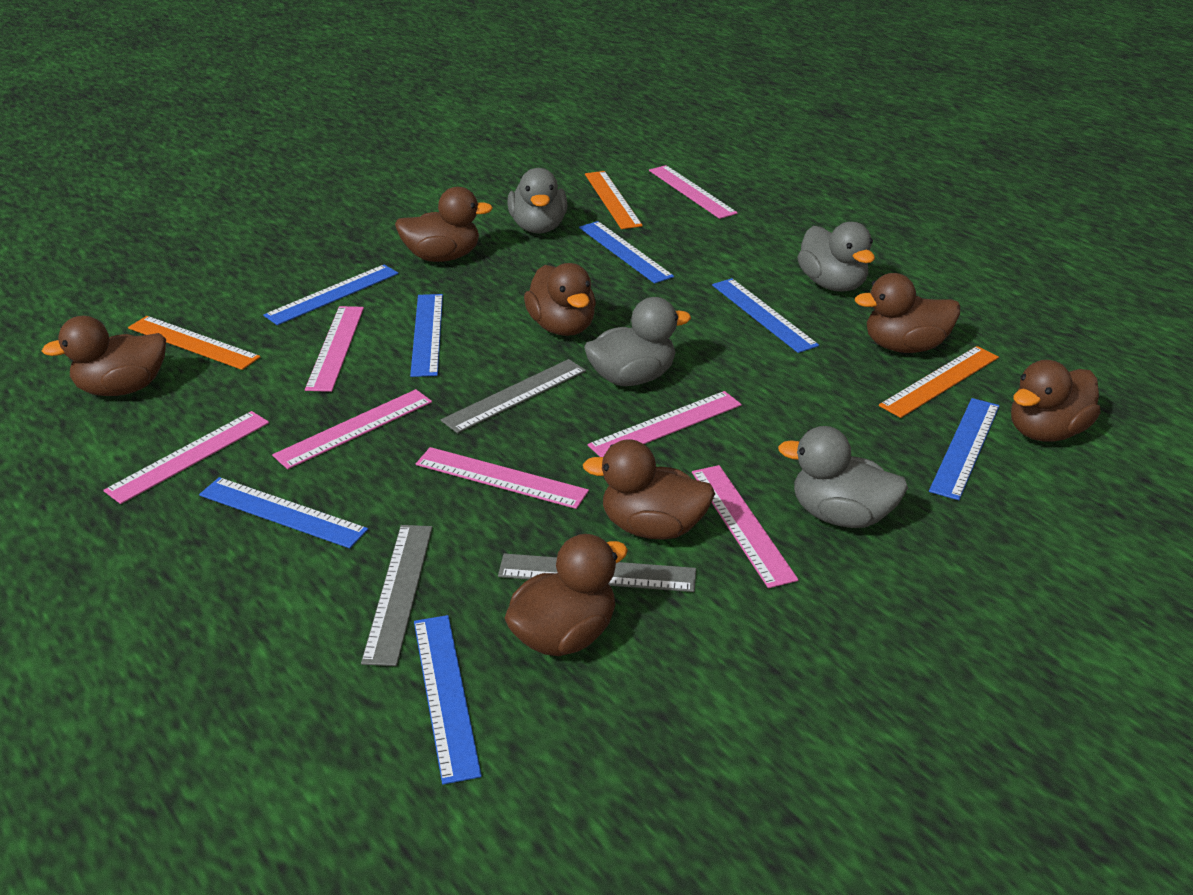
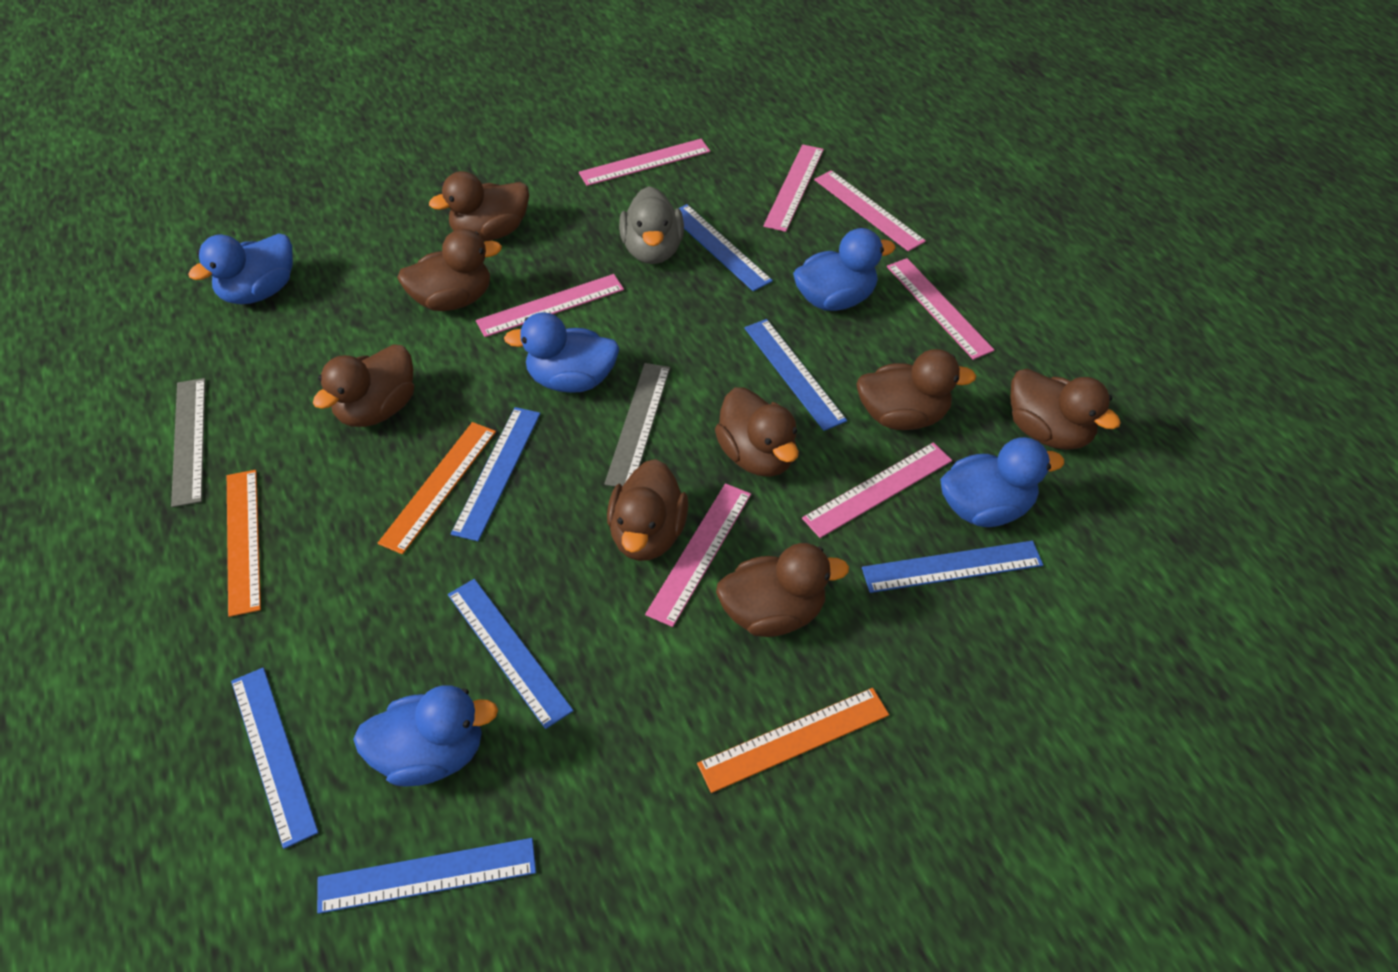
blue duck: none = 0 -> [188,233,293,304] [353,685,498,787] [504,312,619,393] [793,228,895,311] [940,437,1064,527] = 5
brown duck: [42,316,166,396] [395,187,493,262] [504,534,628,656] [524,263,596,336] [583,439,715,540] [855,273,960,353] [1011,360,1101,441] = 7 -> [313,344,414,427] [397,229,502,311] [429,171,529,241] [607,459,689,561] [715,387,799,477] [716,543,849,637] [856,349,976,430] [1011,369,1121,450] = 8
grey duck: [508,168,567,233] [584,297,691,386] [778,426,908,528] [797,222,875,292] = 4 -> [619,186,684,264] = 1
grey ruler: [361,525,432,666] [441,359,586,433] [498,553,696,592] = 3 -> [171,378,205,507] [604,363,670,487] = 2

